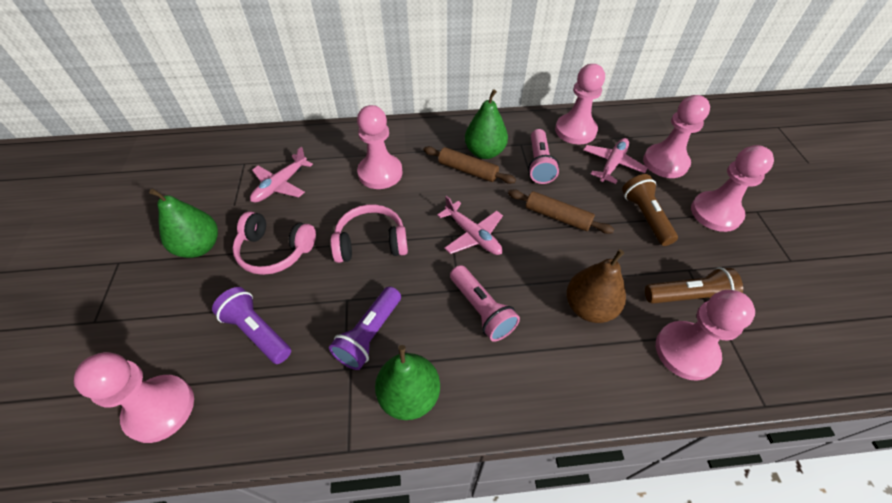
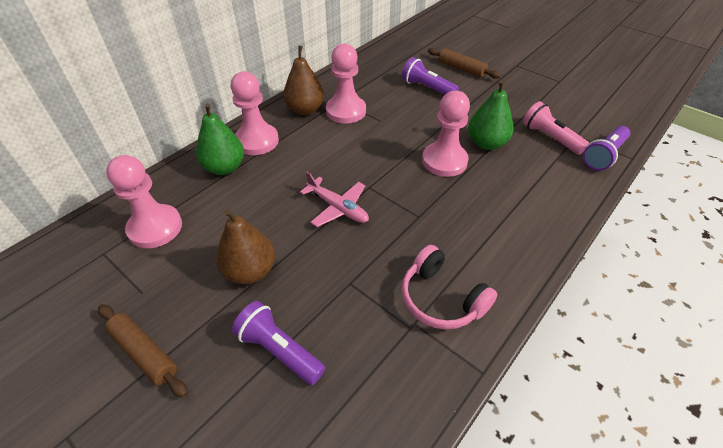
brown flashlight: [622,174,678,246] [645,267,743,304] = 2 -> none = 0
brown pear: [566,249,626,323] = 1 -> [216,209,275,284] [283,46,324,115] = 2
green pear: [149,189,218,258] [375,345,440,420] [465,89,508,159] = 3 -> [196,103,244,175] [468,80,514,150] = 2
pink flashlight: [450,265,520,342] [528,129,559,184] = 2 -> [523,101,589,155] = 1
pink headphones: [232,211,316,275] [331,204,408,263] = 2 -> [401,245,497,330] = 1
pink pawn: [74,352,194,443] [357,105,403,189] [555,64,605,144] [643,95,710,178] [656,290,755,381] [691,145,774,232] = 6 -> [106,155,182,248] [230,72,279,155] [326,43,366,124] [422,91,470,177] = 4
pink plane: [250,147,313,203] [437,196,503,255] [584,138,648,184] = 3 -> [300,172,369,227] = 1
purple flashlight: [212,287,291,364] [329,287,401,370] = 2 -> [232,301,325,385] [402,57,459,95] [583,126,630,171] = 3

